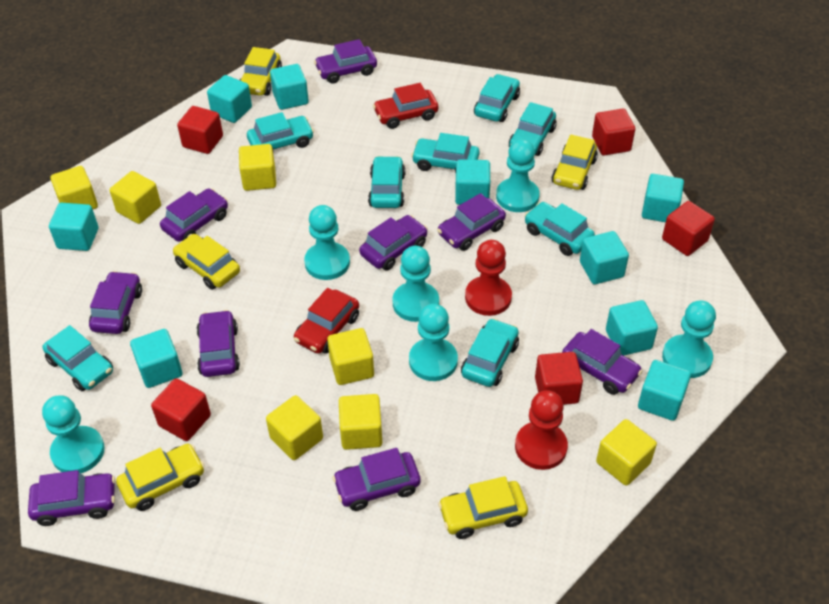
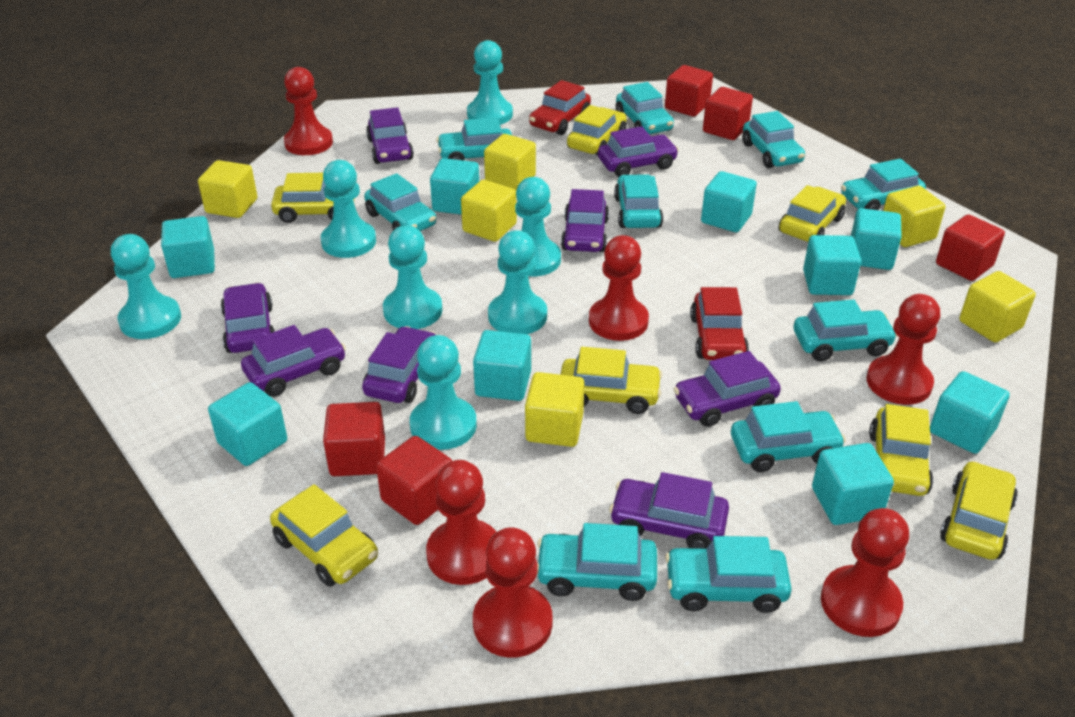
purple car: [28,470,115,526] [89,271,142,334] [160,188,228,242] [197,310,240,377] [314,39,377,84] [332,448,420,511] [359,215,428,271] [437,193,506,251] [562,329,643,395] = 9 -> [221,283,275,353] [241,325,346,397] [362,326,436,403] [366,107,414,164] [561,189,609,252] [598,126,679,177] [609,472,729,549] [674,351,781,427] = 8
red pawn: [465,240,512,316] [515,390,568,470] = 2 -> [284,67,333,155] [426,460,496,585] [473,527,553,658] [589,235,649,341] [821,508,909,637] [866,294,940,405] = 6
turquoise car: [43,325,113,391] [247,112,314,150] [368,156,405,208] [411,133,479,173] [461,318,519,387] [474,74,520,122] [509,102,557,156] [525,202,595,256] = 8 -> [364,173,436,231] [436,117,512,161] [537,523,657,601] [614,174,663,228] [616,82,674,134] [665,536,792,613] [731,401,846,472] [742,111,805,168] [794,300,897,361] [841,159,926,210] = 10
turquoise pawn: [42,395,105,473] [304,205,350,280] [392,246,439,322] [409,304,458,381] [496,139,540,212] [662,300,716,378] = 6 -> [111,234,181,339] [321,160,376,258] [383,225,442,329] [410,335,477,450] [467,40,513,125] [488,230,547,334] [515,177,561,277] = 7
yellow car: [116,444,205,511] [173,234,240,290] [240,47,282,96] [438,476,528,539] [552,135,598,190] = 5 -> [270,484,378,587] [271,173,355,223] [560,347,663,414] [567,105,627,156] [778,185,846,242] [869,404,933,496] [940,461,1018,560] = 7
yellow cube: [50,166,98,209] [110,171,161,224] [239,144,276,191] [266,395,323,460] [327,328,374,385] [339,394,382,450] [596,419,657,486] = 7 -> [198,160,258,218] [461,180,517,242] [484,134,536,190] [525,372,585,447] [883,186,945,247] [959,271,1036,343] = 6

